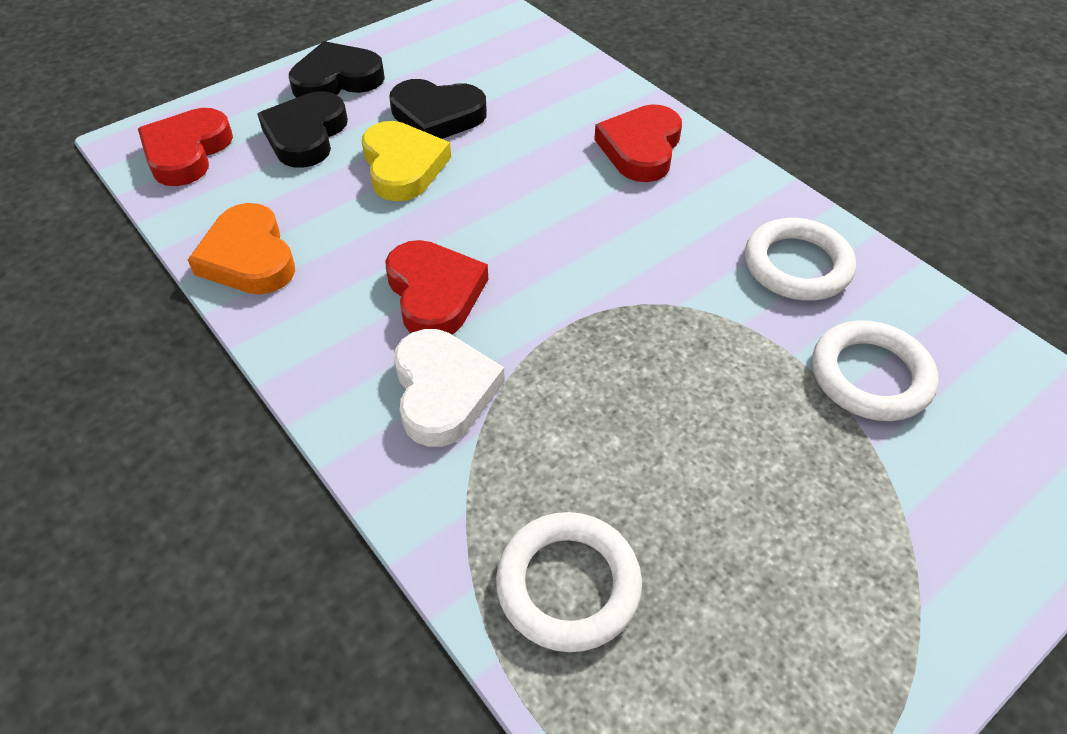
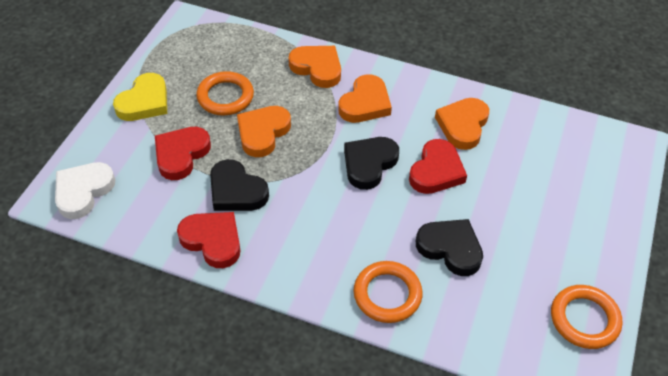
orange heart: [188,203,295,294] = 1 -> [237,106,291,157] [289,46,341,88] [338,74,392,123] [435,98,489,150] = 4
orange ring: none = 0 -> [196,71,254,115] [354,261,423,323] [551,285,622,349] = 3
white ring: [496,512,642,652] [745,218,856,301] [812,320,939,421] = 3 -> none = 0

